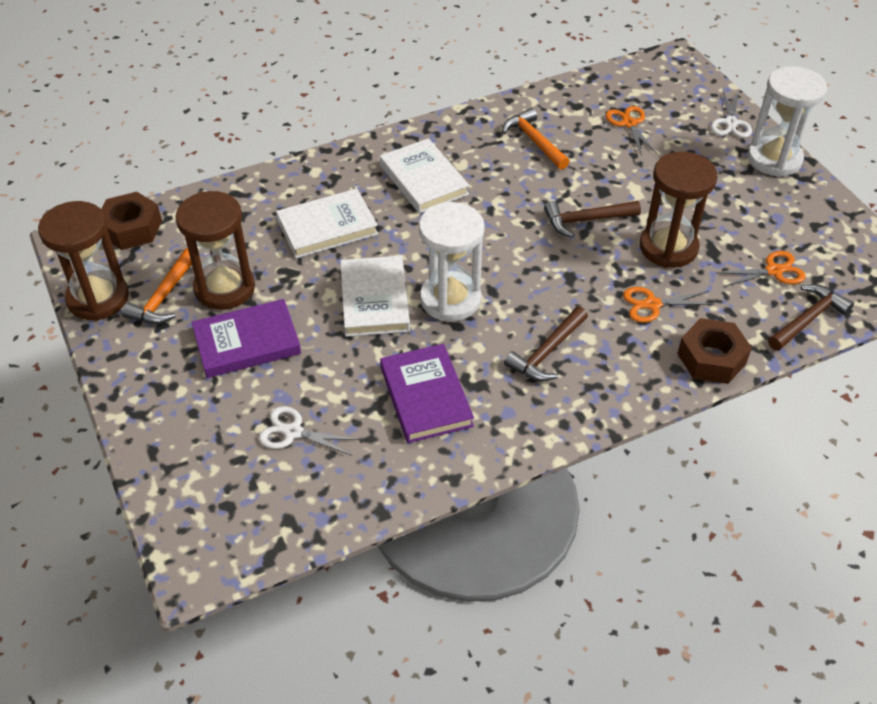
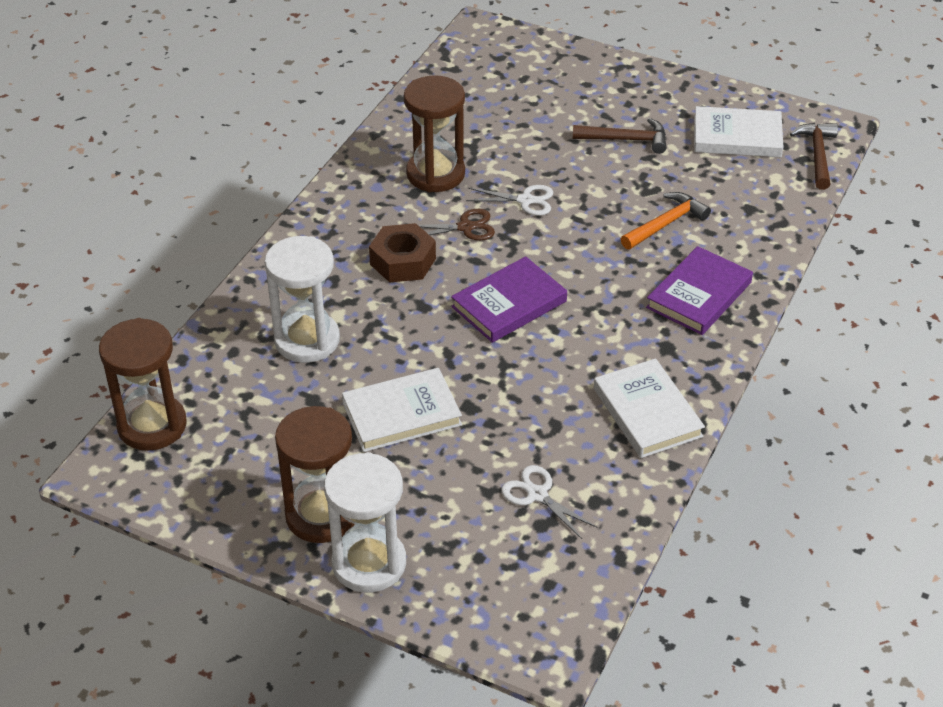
brown hammer: [504,306,588,381] [544,201,641,238] [768,284,854,351] = 3 -> [573,118,667,154] [790,123,838,190] = 2
brown nut: [101,192,162,250] [677,318,752,384] = 2 -> [369,223,436,283] = 1
brown scissors: none = 0 -> [418,209,495,240] = 1
orange hammer: [122,248,192,324] [502,108,570,170] = 2 -> [621,192,711,250] = 1
orange scissors: [606,106,657,156] [623,287,715,323] [717,251,805,287] = 3 -> none = 0

